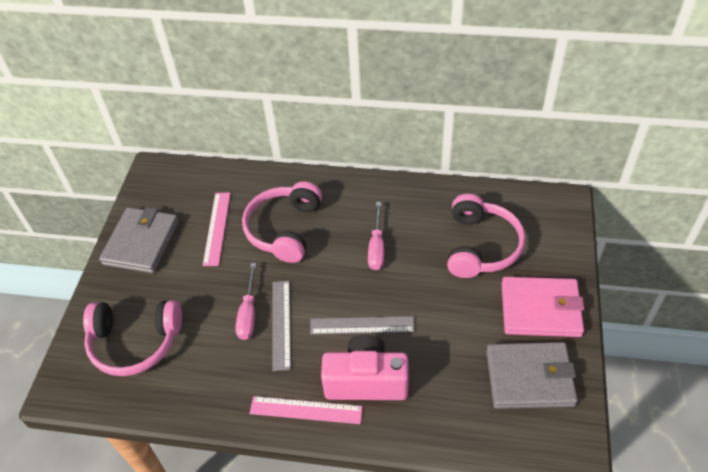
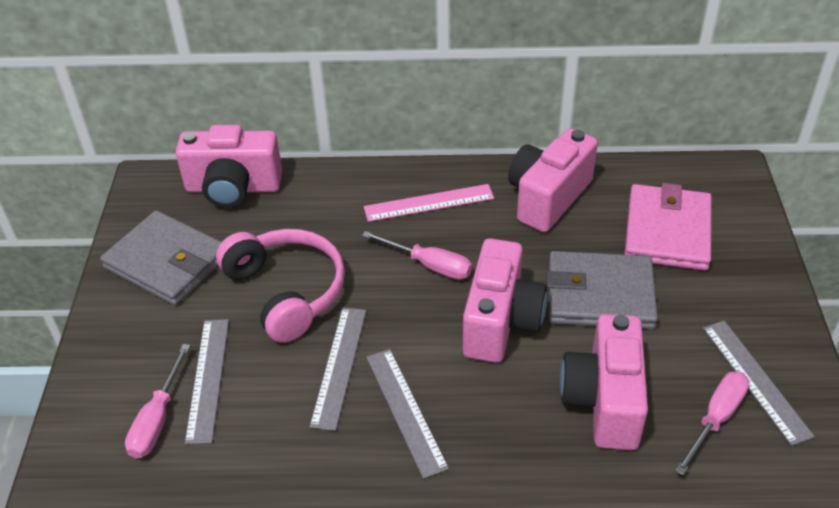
grey ruler: [272,281,291,371] [310,316,415,334] = 2 -> [185,319,229,444] [310,307,366,431] [366,349,449,479] [703,321,815,446] = 4
pink camera: [321,335,409,400] = 1 -> [176,125,282,207] [463,238,547,363] [508,128,598,232] [560,314,648,450] = 4
pink headphones: [83,300,182,376] [242,181,322,263] [447,194,526,278] = 3 -> [216,229,345,343] = 1
pink ruler: [203,193,230,266] [250,396,363,424] = 2 -> [364,184,494,222] = 1
pink screwdriver: [236,263,256,340] [368,202,384,270] = 2 -> [125,344,191,459] [362,231,472,280] [675,371,749,475] = 3

